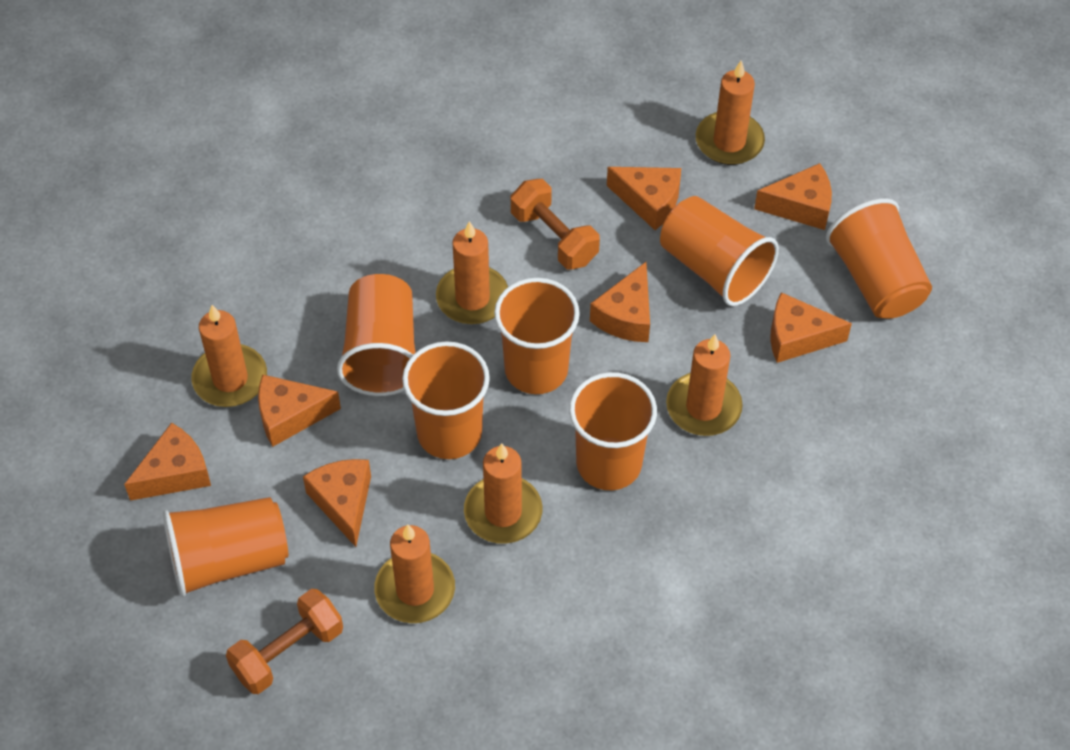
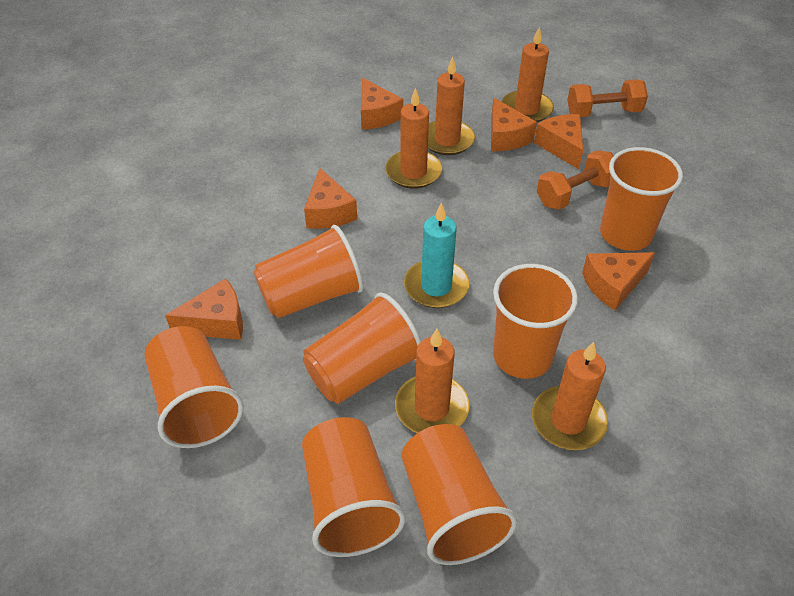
orange candle: [192,305,267,407] [374,524,455,623] [436,221,508,324] [464,443,543,544] [666,334,743,436] [696,61,765,165] = 6 -> [385,88,442,189] [395,329,470,433] [428,56,475,155] [502,26,554,122] [532,342,608,450] = 5
orange cheese: [124,423,211,501] [258,374,341,447] [303,459,371,547] [590,262,650,342] [607,167,681,230] [754,163,832,230] [771,292,852,363] = 7 -> [165,278,243,340] [304,168,357,229] [361,78,403,129] [491,98,537,151] [534,114,583,169] [582,252,655,310] = 6
turquoise candle: none = 0 -> [404,202,470,308] = 1

